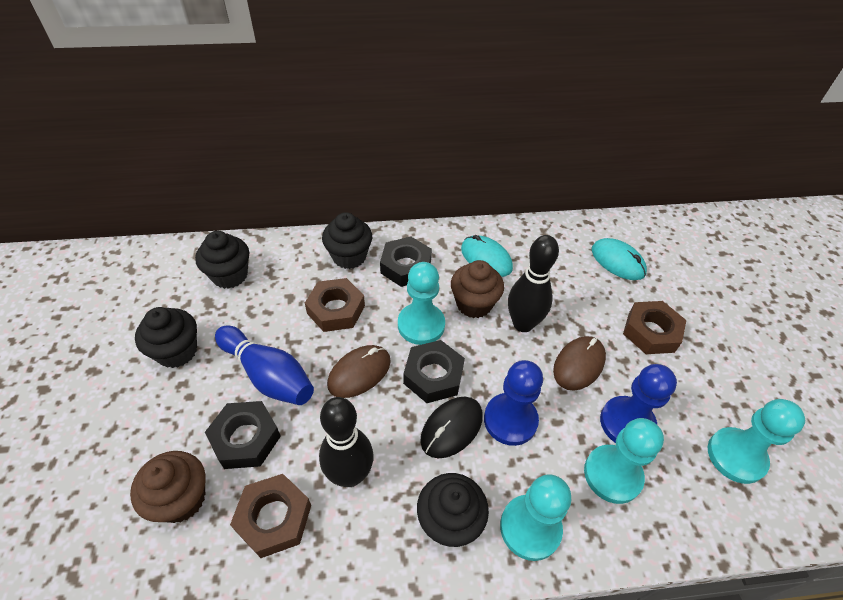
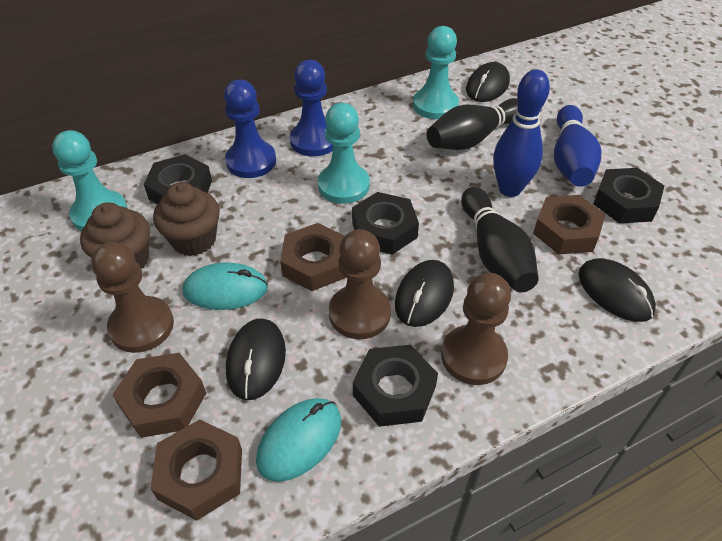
black cupcake: [135,307,197,368] [195,231,249,289] [322,212,372,269] [417,473,489,547] = 4 -> none = 0
black mouse: [420,397,483,458] = 1 -> [226,319,286,400] [395,260,454,327] [466,62,510,102] [579,258,656,322] = 4
black nut: [205,401,281,469] [380,236,432,287] [403,340,465,403] = 3 -> [144,154,212,204] [352,192,419,255] [353,345,438,427] [594,168,664,223] = 4
blue bowling pin: [215,325,314,405] = 1 -> [493,69,550,197] [554,105,601,187] = 2
brown mouse: [327,345,391,398] [553,336,606,390] = 2 -> none = 0
brown nut: [230,474,311,558] [305,278,365,332] [623,301,686,354] = 3 -> [112,353,206,438] [151,419,242,521] [280,223,345,291] [533,195,606,254] = 4
brown pawn: none = 0 -> [91,242,174,353] [329,229,391,339] [441,273,511,385] = 3
turquoise pawn: [398,262,445,345] [500,474,571,561] [584,418,664,504] [708,399,805,484] = 4 -> [52,130,127,231] [318,103,370,204] [413,26,459,119] = 3

